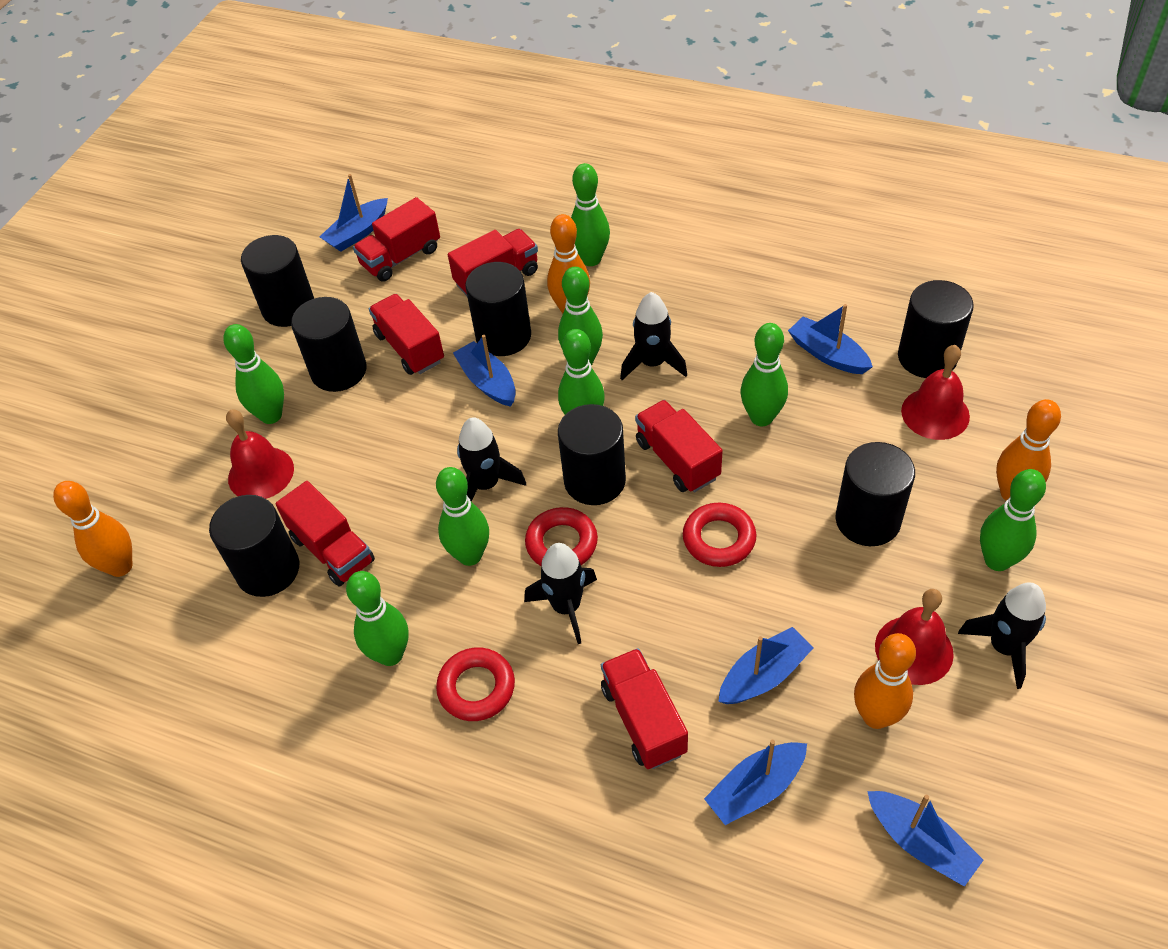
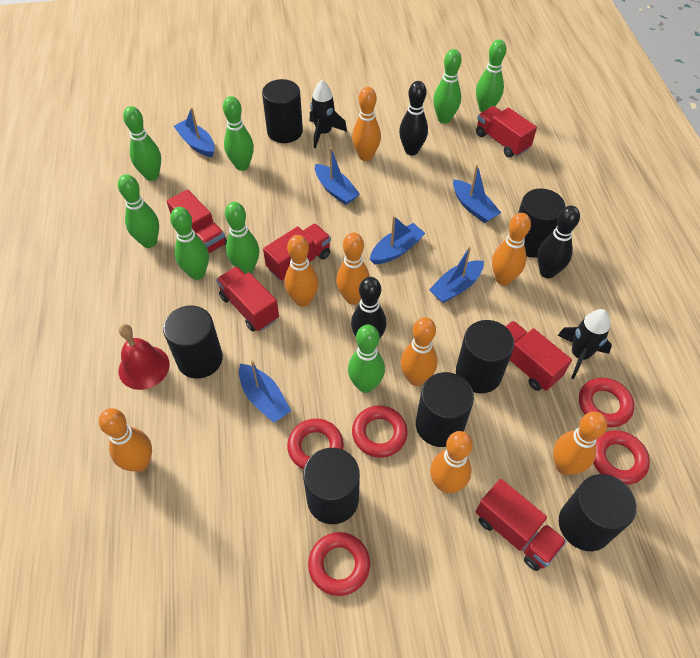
black bowling pin: none = 0 -> [351,277,387,338] [399,81,428,155] [537,206,580,278] = 3
black rocket: [457,417,526,501] [524,543,597,644] [620,292,687,380] [958,582,1046,689] = 4 -> [310,80,347,148] [558,309,612,379] = 2
orange bowling pin: [53,481,133,577] [547,214,590,314] [854,633,916,729] [996,399,1061,500] = 4 -> [99,408,152,472] [285,235,319,307] [336,232,370,305] [352,87,381,161] [401,317,438,386] [430,431,473,493] [492,213,531,285] [553,412,607,475] = 8
red bell: [226,409,294,499] [875,589,954,685] [901,345,970,440] = 3 -> [119,324,170,390] = 1
red ring: [436,648,515,721] [525,507,598,566] [683,503,756,567] = 3 -> [287,418,344,469] [308,532,370,596] [352,405,408,458] [579,378,634,427] [593,430,650,485] = 5

